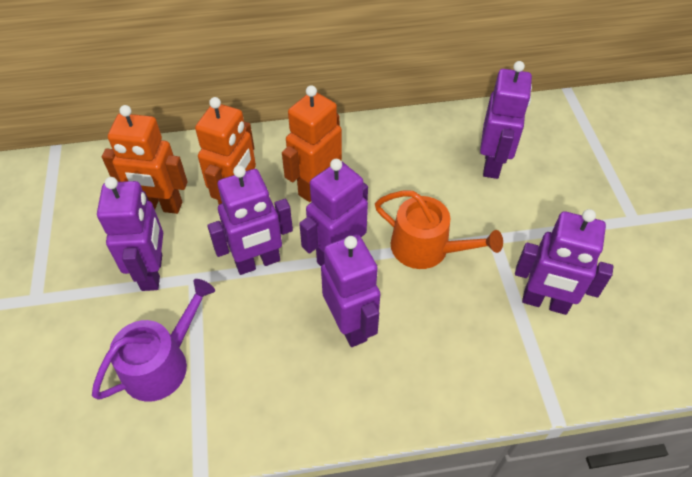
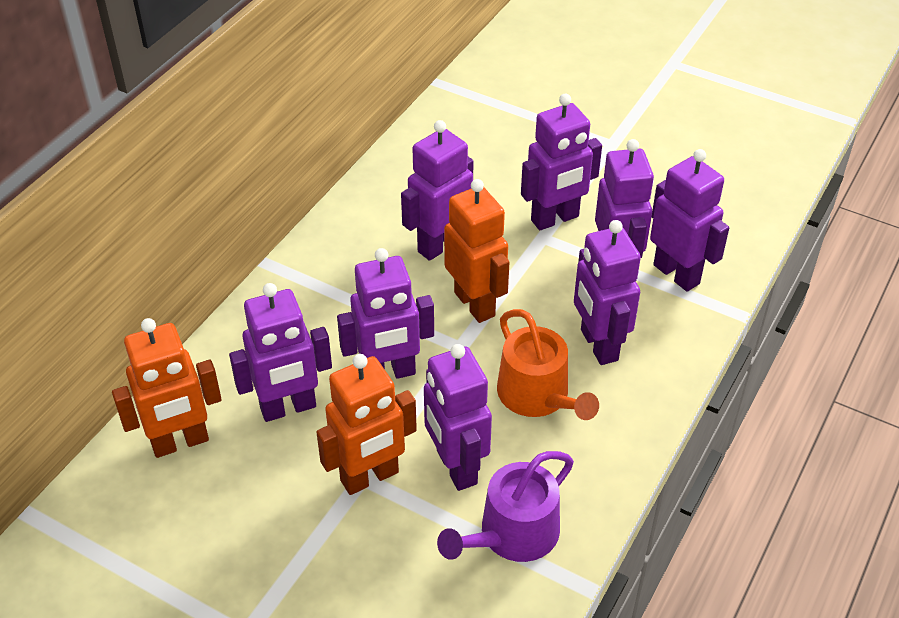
purple robot: [97,177,163,291] [207,165,293,275] [299,159,368,266] [321,234,380,347] [480,61,532,179] [515,209,613,315] = 6 -> [229,283,332,422] [337,248,434,379] [401,120,474,261] [424,344,492,491] [521,93,602,230] [574,220,641,365] [595,139,654,258] [650,149,729,292] = 8

